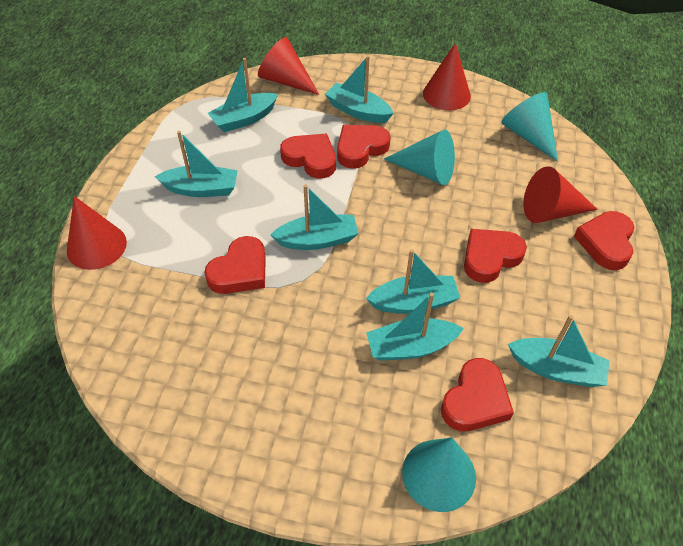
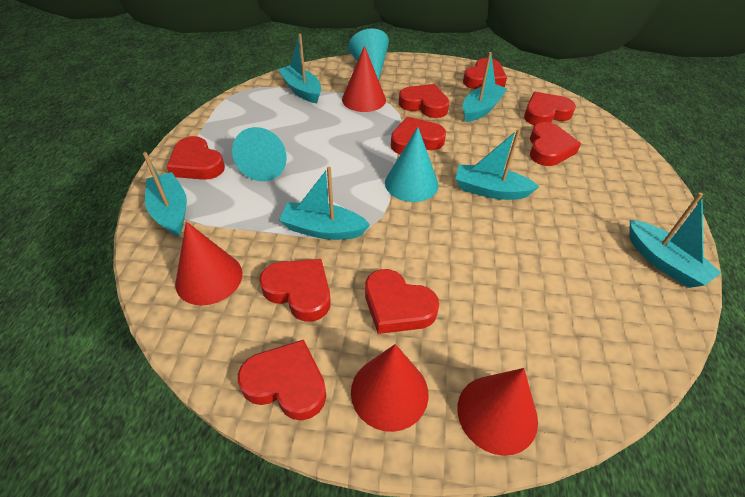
red heart: [204,236,266,294] [280,134,336,179] [337,125,391,169] [441,358,514,431] [464,229,527,283] [574,211,635,270] = 6 -> [167,136,225,180] [238,340,326,421] [259,259,331,322] [365,269,439,334] [391,117,446,155] [399,84,450,118] [463,58,507,89] [524,92,576,125] [530,122,581,166] = 9
turquoise boat: [155,131,238,197] [208,58,278,132] [271,184,358,250] [325,56,394,123] [366,249,460,314] [366,293,464,361] [508,315,610,387] = 7 -> [143,152,187,237] [278,34,321,103] [279,167,370,240] [456,129,540,200] [463,52,507,122] [629,193,721,288] = 6

